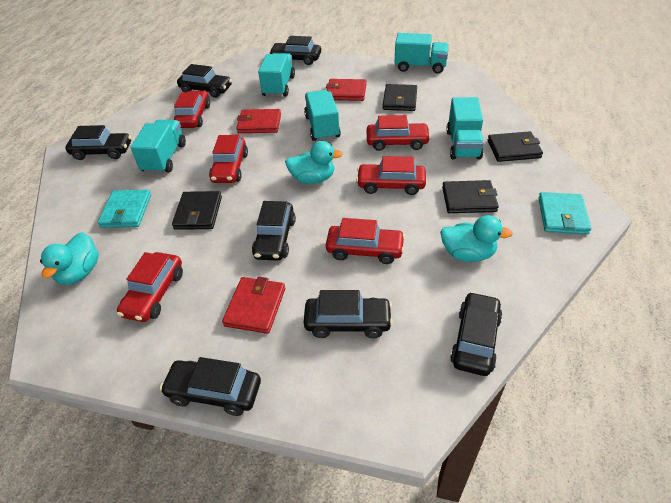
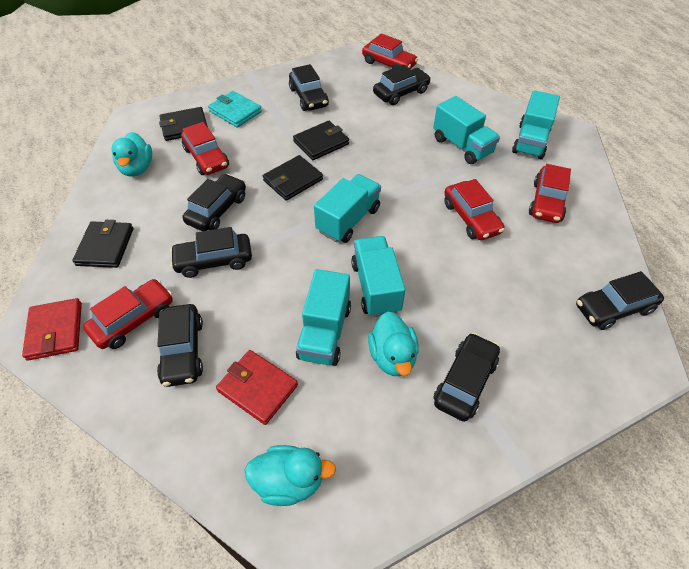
red car: [117,252,183,322] [174,91,210,128] [209,135,248,183] [326,218,405,264] [356,156,426,195] [367,115,431,151] = 6 -> [83,279,173,349] [181,122,229,175] [362,33,418,69] [444,179,505,240] [529,164,571,223] = 5
red wallet: [222,277,285,334] [236,109,281,133] [326,79,366,101] = 3 -> [22,298,82,361] [216,350,298,425] = 2
turquoise wallet: [98,190,151,228] [538,192,591,235] = 2 -> [208,91,262,128] = 1

